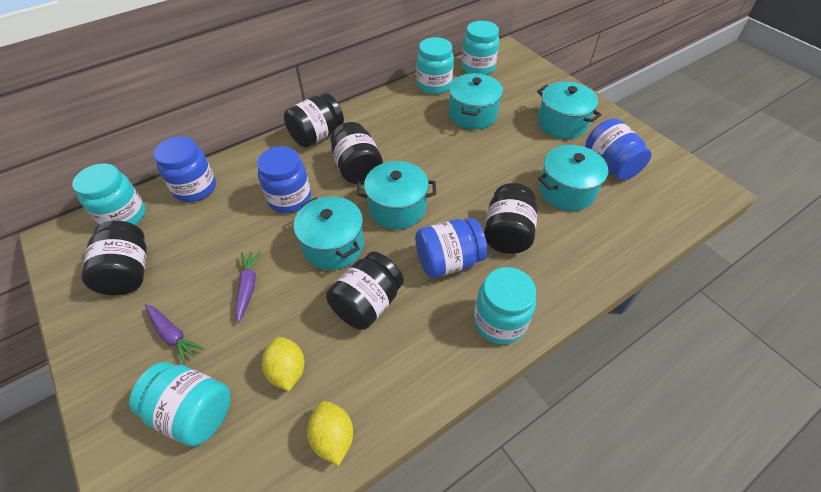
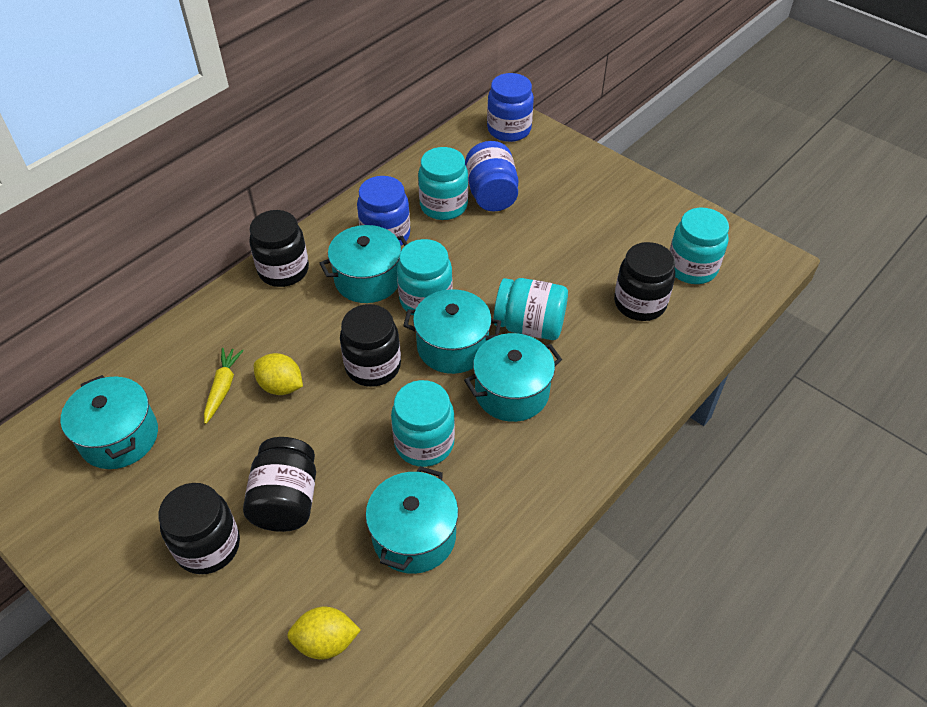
blue jar: [154,136,216,202] [257,146,311,213] [415,218,487,278] [585,118,652,180] = 4 -> [357,176,410,246] [465,141,519,212] [487,73,534,142] = 3
purple carrot: [145,304,204,365] [235,252,261,323] = 2 -> none = 0
yellow carrot: none = 0 -> [204,348,244,424] = 1

